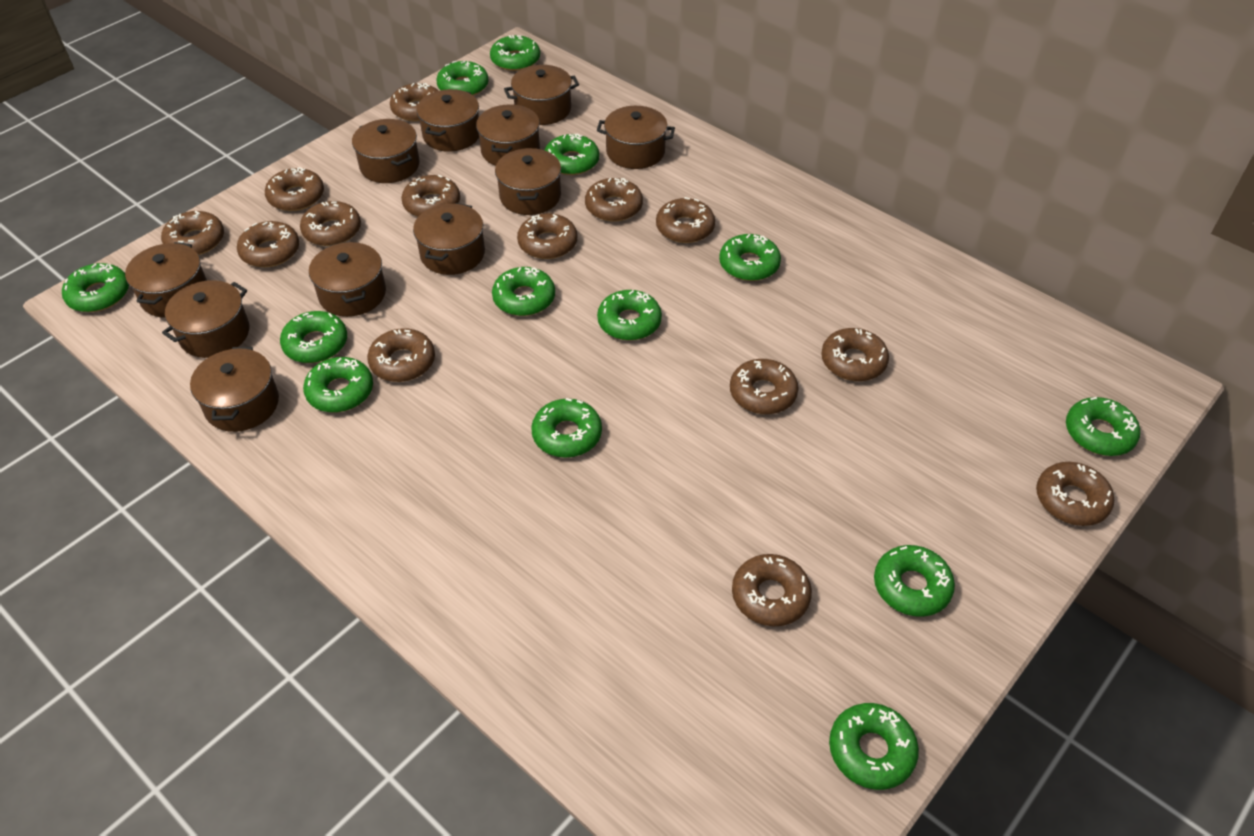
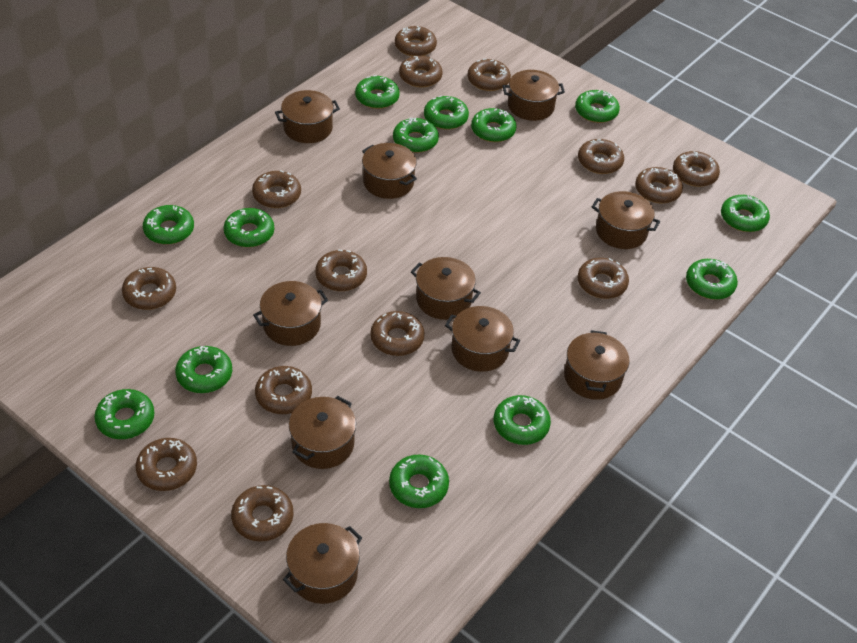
brown pot: [125,242,207,318] [162,280,249,358] [190,347,279,432] [309,242,386,317] [352,119,420,183] [413,203,485,275] [417,89,479,152] [476,104,540,166] [495,148,561,215] [504,65,579,125] [597,106,675,169] = 11 -> [253,281,328,346] [275,90,340,143] [283,523,362,604] [289,396,356,469] [362,143,417,199] [411,257,481,320] [445,306,520,372] [502,70,565,121] [564,330,630,400] [592,191,660,249] = 10

